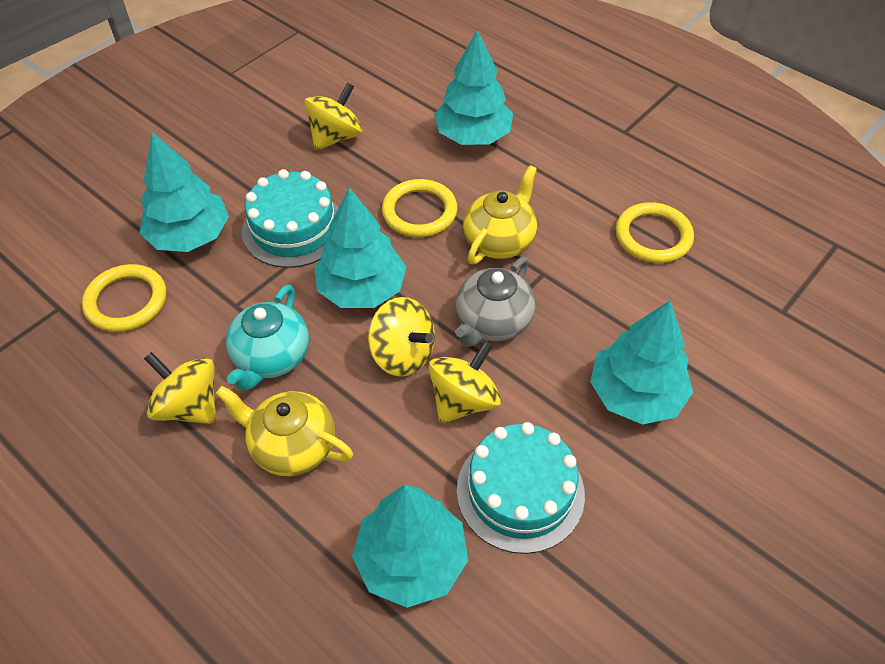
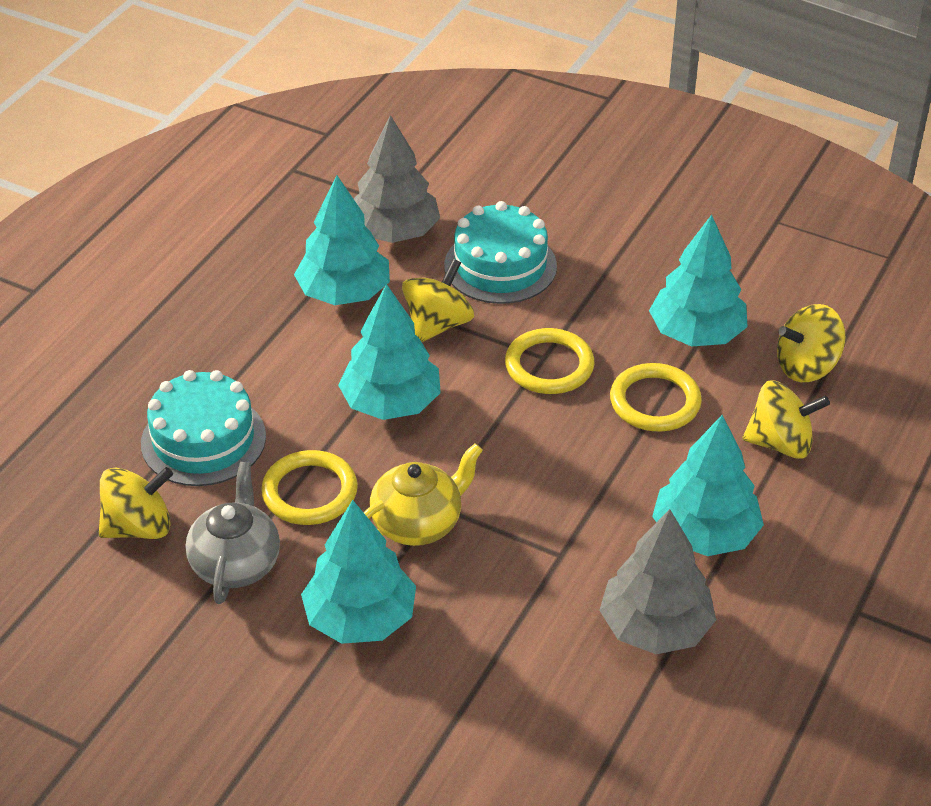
grey tree: none = 0 -> [354,115,440,243] [599,509,716,654] = 2
turquoise teapot: [226,285,309,391] = 1 -> none = 0
yellow teapot: [216,386,353,476] [463,165,537,264] = 2 -> [363,443,483,546] = 1

